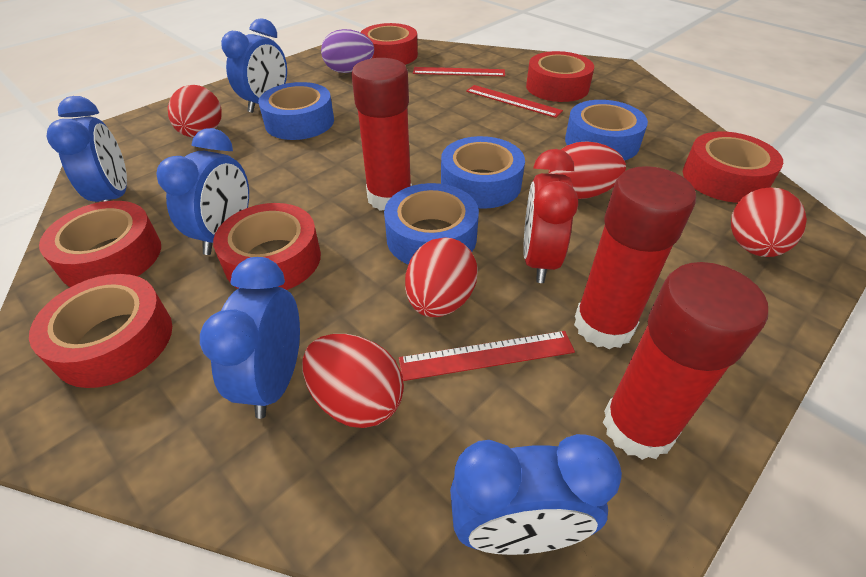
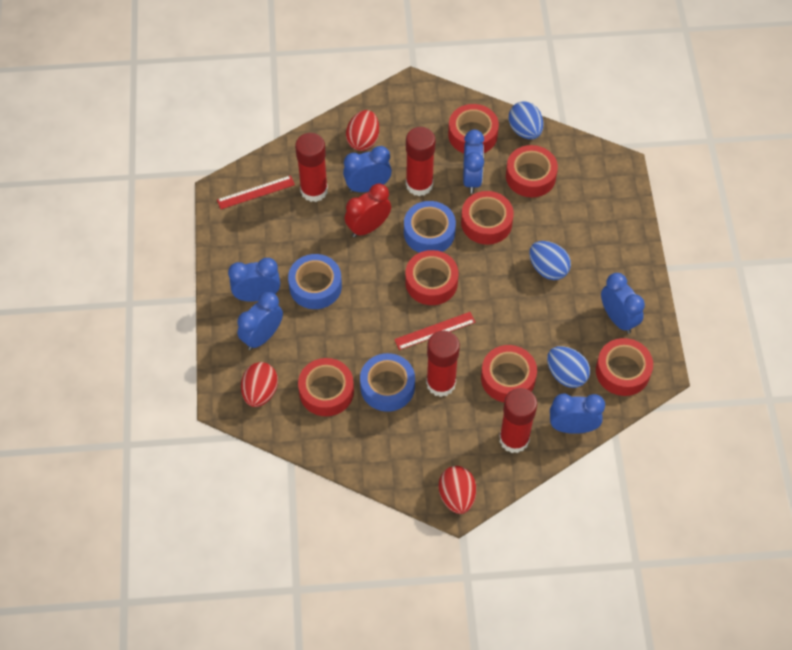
blue clock: [46,96,127,202] [156,128,249,255] [200,257,300,419] [221,18,287,113] [450,434,622,555] = 5 -> [228,258,280,302] [237,292,283,350] [343,146,392,193] [463,130,484,193] [550,394,605,434] [601,273,645,334] = 6
blue egg: none = 0 -> [509,101,544,139] [529,241,571,280] [547,346,590,388] = 3
blue tape: [258,82,334,140] [384,183,479,265] [441,136,525,209] [565,100,648,161] = 4 -> [288,254,342,309] [360,353,415,412] [404,201,456,253] = 3
purple egg: [321,29,374,73] = 1 -> none = 0
red egg: [168,85,222,137] [302,334,404,428] [405,237,478,317] [549,141,626,199] [731,187,807,257] = 5 -> [241,362,278,407] [346,110,379,151] [439,466,476,514] = 3
red glue stick: [351,58,412,211] [574,166,696,349] [603,262,768,460] = 3 -> [295,133,328,202] [406,127,436,196] [426,331,460,397] [499,388,537,453] = 4
red ruler: [399,331,575,381] [413,67,505,77] [466,85,563,118] = 3 -> [217,175,295,209] [394,312,475,350] = 2
red tape: [29,274,172,388] [39,201,161,287] [213,203,321,290] [360,23,418,65] [526,51,594,102] [683,131,783,203] = 6 -> [298,358,354,416] [405,250,458,305] [448,104,499,153] [461,191,514,245] [481,345,537,402] [506,145,558,197] [596,338,653,396] = 7

